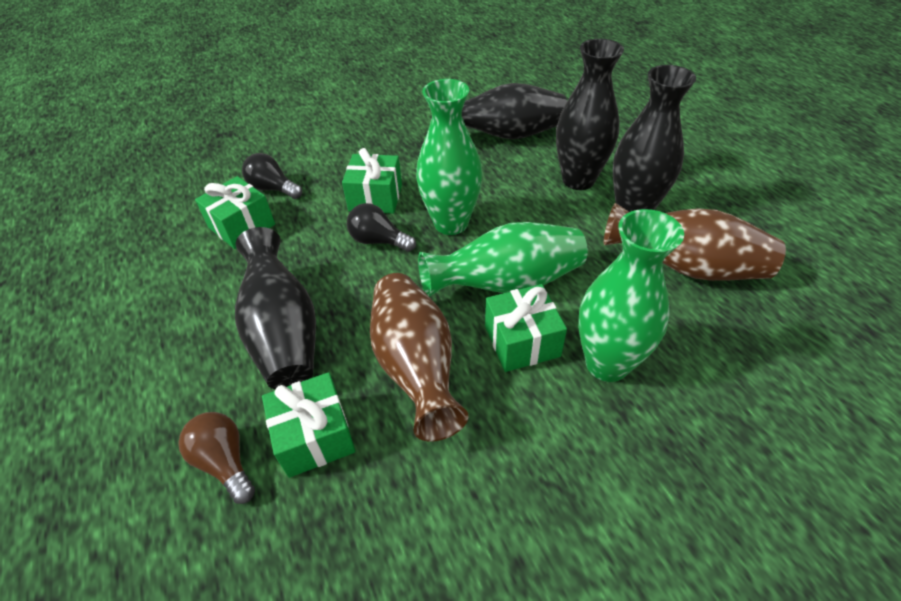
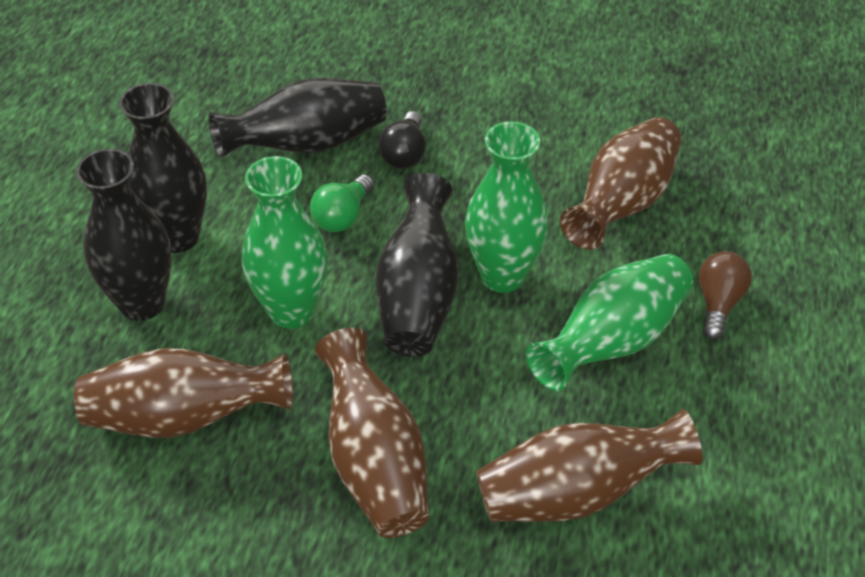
black light bulb: [242,153,302,199] [347,203,416,252] = 2 -> [378,111,426,169] = 1
brown vase: [370,273,469,442] [604,203,786,281] = 2 -> [74,348,293,438] [315,328,429,538] [476,409,703,522] [560,117,682,250] = 4
green gift: [195,176,275,249] [262,372,356,478] [342,148,402,213] [485,284,567,372] = 4 -> none = 0
green light bulb: none = 0 -> [310,174,374,232] = 1

